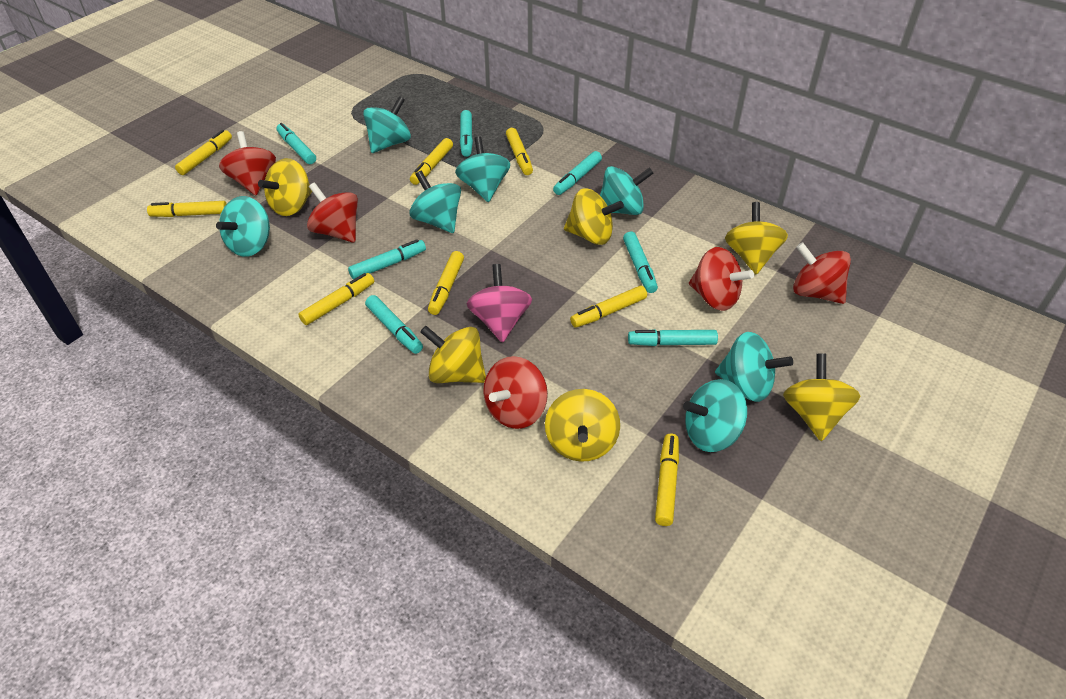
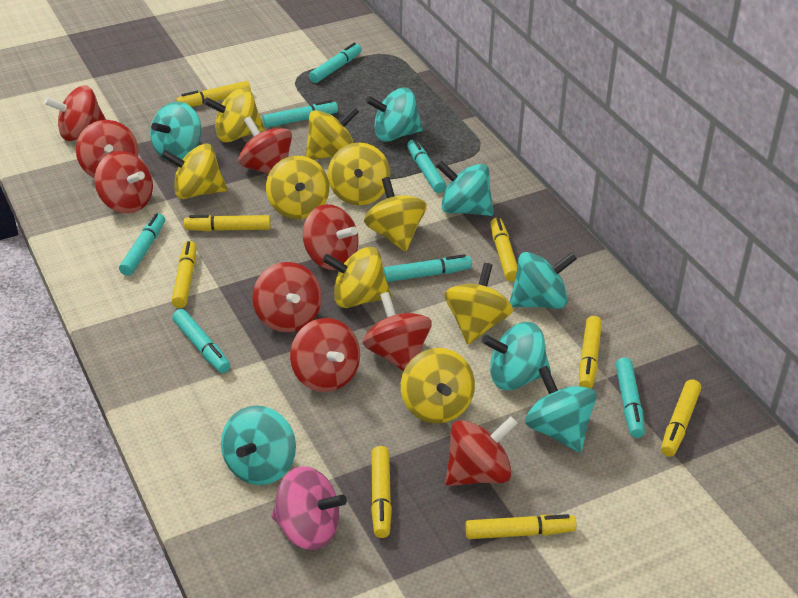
red spinning top: [219,131,276,195] [307,182,358,243] [483,356,548,429] [689,247,754,311] [793,242,851,304] = 5 -> [44,85,106,141] [76,120,139,178] [94,151,153,214] [238,116,292,174] [252,262,322,332] [290,318,360,392] [303,204,359,270] [363,292,432,371] [445,416,518,486] = 9
yellow spinning top: [258,158,312,216] [420,326,486,383] [545,389,620,462] [564,188,624,245] [725,202,788,274] [783,353,860,441] = 6 -> [161,143,227,199] [204,88,265,142] [266,156,329,219] [305,107,359,160] [322,247,391,308] [328,142,391,205] [364,177,427,252] [401,348,475,423] [444,263,513,344] = 9

